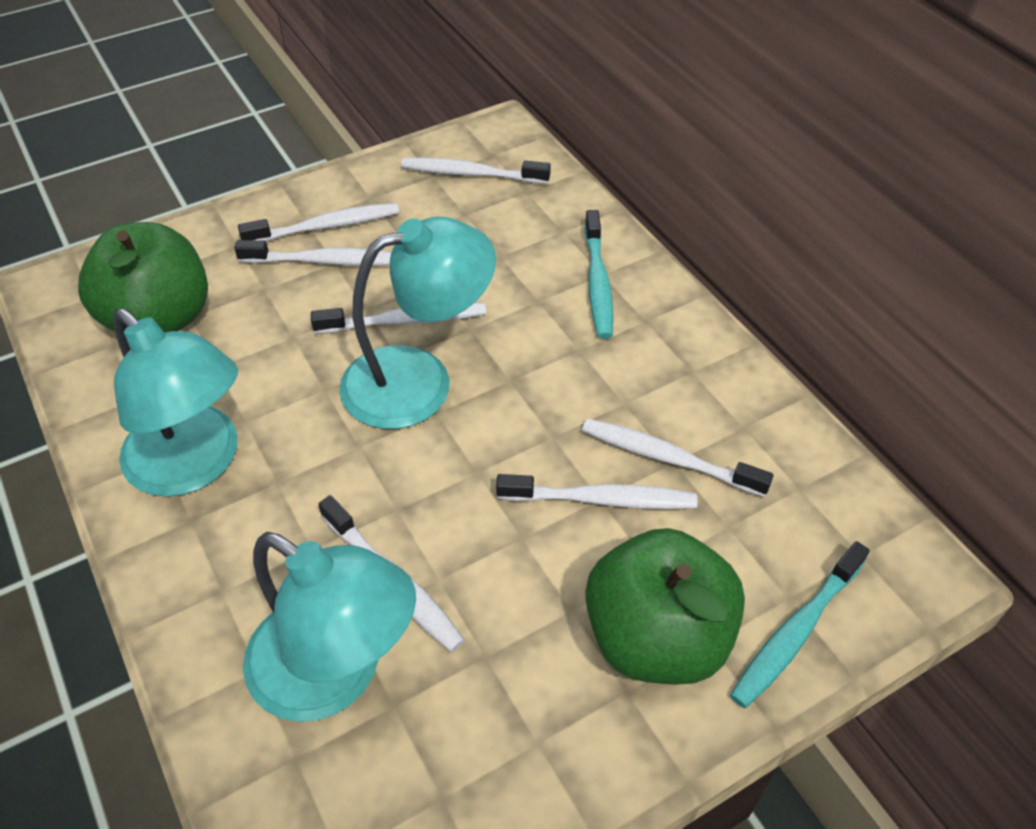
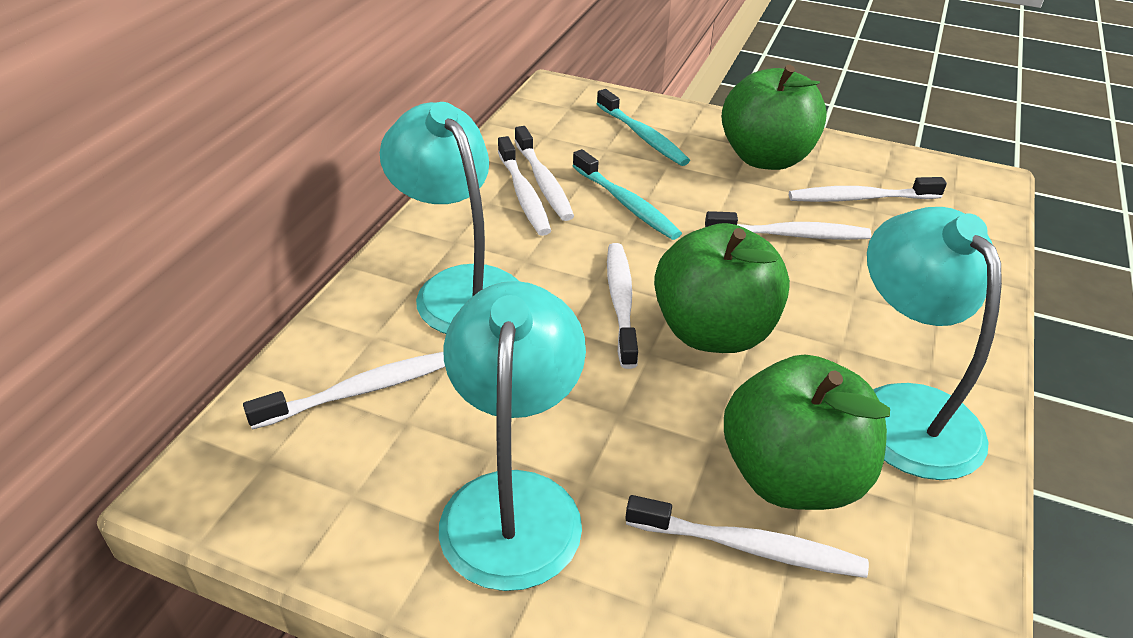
green apple: [78,222,208,332] [585,528,745,685] = 2 -> [654,223,790,353] [721,65,827,170] [724,355,890,510] = 3

